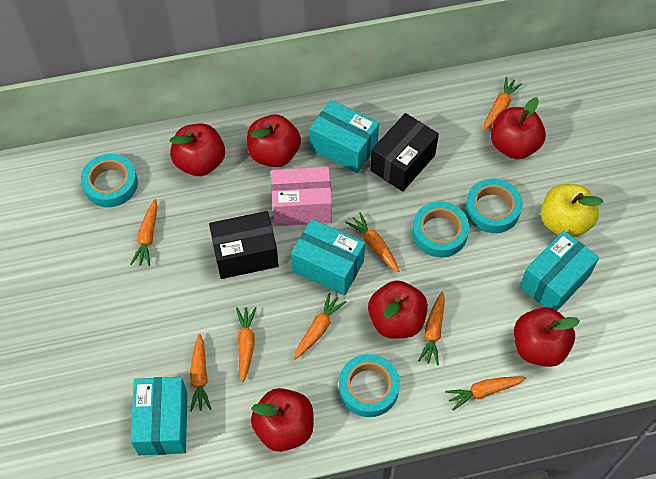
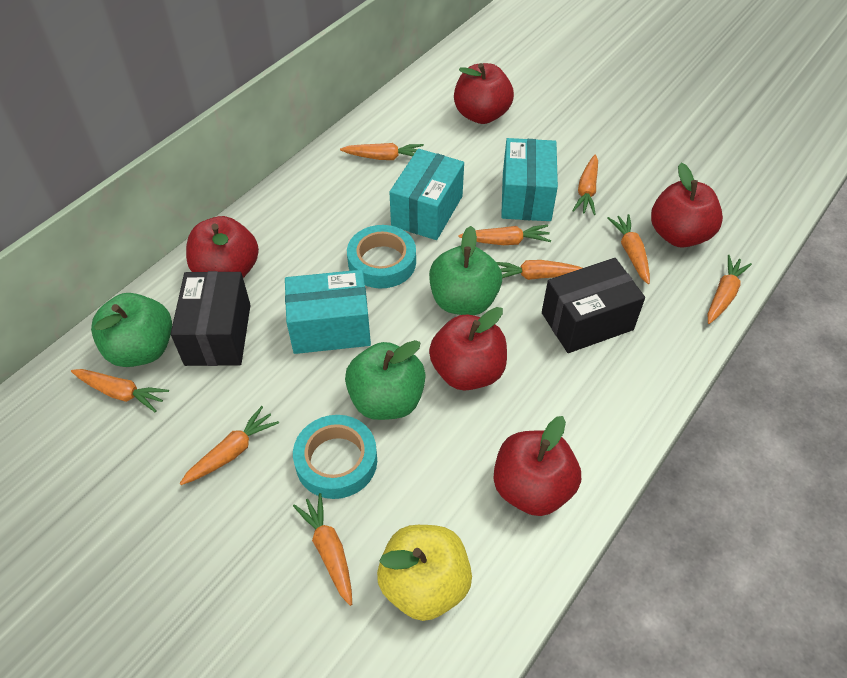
green apple: none = 0 -> [91,293,172,367] [345,340,426,420] [429,226,502,315] = 3
orange carrot: [131,199,157,266] [190,334,212,412] [236,307,256,383] [294,292,346,360] [345,212,399,272] [418,292,445,366] [445,376,526,411] [484,77,522,130] = 8 -> [71,369,169,412] [179,406,279,485] [293,493,352,606] [340,143,424,160] [458,225,551,245] [497,260,582,280] [572,155,598,215] [607,214,650,284] [708,255,752,324] = 9
pink box: [271,167,332,226] = 1 -> none = 0
red apple: [170,124,225,176] [247,114,301,167] [251,388,314,452] [368,280,428,339] [491,97,546,159] [514,307,580,367] = 6 -> [186,216,259,278] [429,307,507,391] [454,63,514,124] [494,416,581,516] [651,163,723,248] = 5
turquoise box: [131,377,187,455] [291,219,365,296] [310,100,379,173] [519,231,599,311] = 4 -> [285,270,371,354] [389,149,464,240] [501,138,558,221] = 3
turquoise tape: [81,154,138,207] [339,354,400,417] [412,202,469,257] [465,178,522,233] = 4 -> [293,415,377,499] [347,225,416,288] = 2

